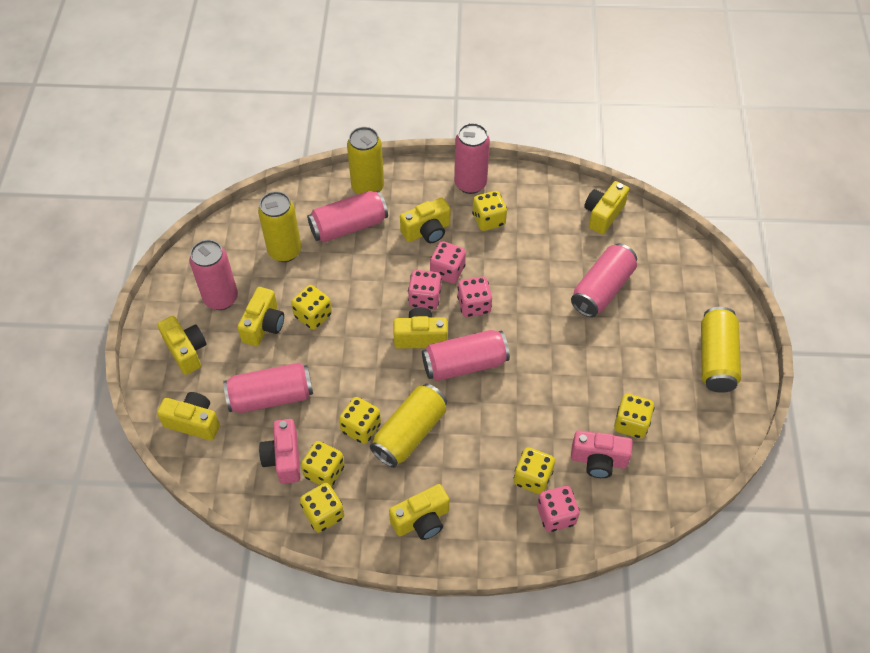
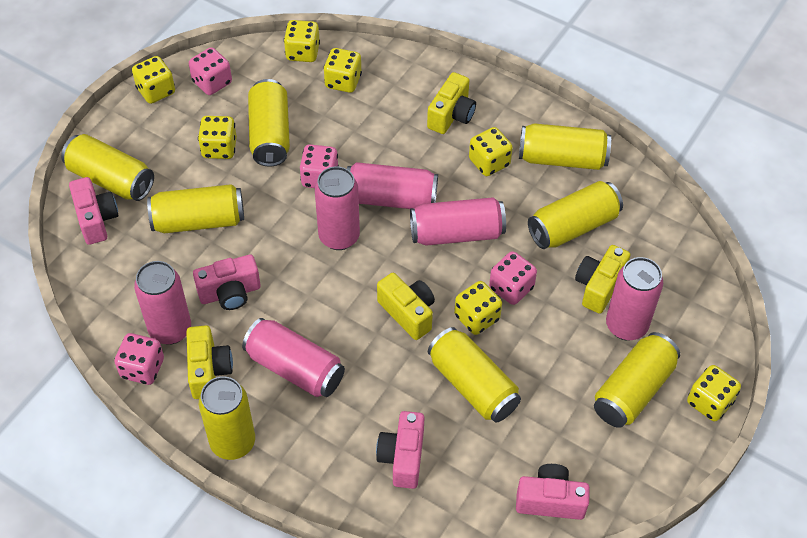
pink camera: [259,419,300,484] [571,430,633,478] = 2 -> [69,177,119,245] [193,255,261,310] [376,411,424,489] [516,464,590,520] = 4
yellow camera: [157,316,207,375] [157,392,220,441] [237,287,284,346] [389,484,449,540] [393,307,448,349] [400,197,450,243] [584,181,629,235] = 7 -> [186,325,233,399] [377,273,435,340] [427,72,476,134] [575,245,630,314] = 4
yellow can: [258,191,302,262] [347,127,384,194] [370,384,447,468] [701,307,741,393] = 4 -> [61,134,154,201] [147,184,244,233] [199,376,255,460] [248,79,290,167] [428,327,521,423] [519,123,611,170] [528,181,623,249] [594,332,680,428] = 8

